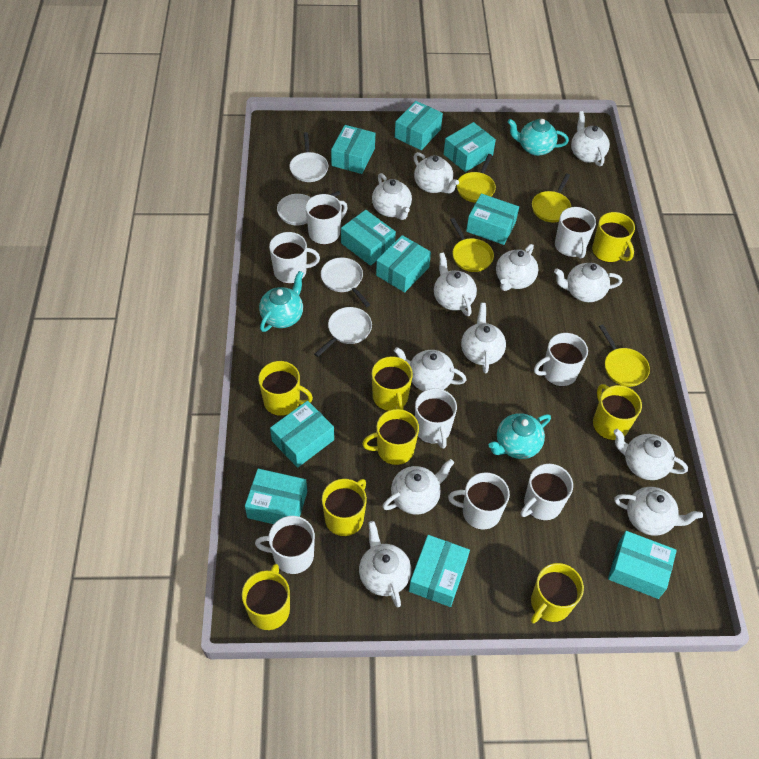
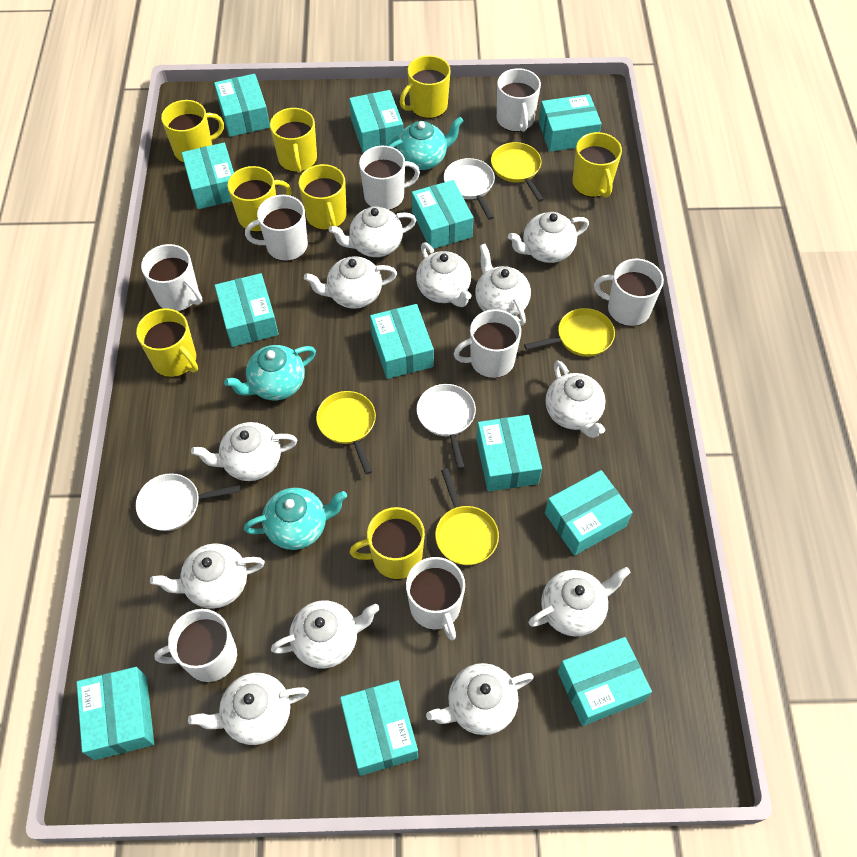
turquoise box: [245,469,307,524] [270,401,334,468] [331,125,375,174] [341,210,396,266] [376,235,431,293] [395,101,443,150] [409,535,470,607] [444,122,496,172] [466,193,519,245] [608,531,677,599] = 10 -> [76,667,154,760] [182,143,234,209] [214,74,270,137] [215,273,279,347] [340,680,418,776] [349,90,403,153] [370,304,434,379] [412,180,474,249] [476,415,542,491] [539,94,602,152] [545,470,633,556] [558,637,652,726] = 12
white pan: [277,191,341,225] [290,132,328,182] [314,307,372,357] [321,257,370,307] = 4 -> [136,473,240,531] [417,384,476,469] [444,158,495,220] = 3

